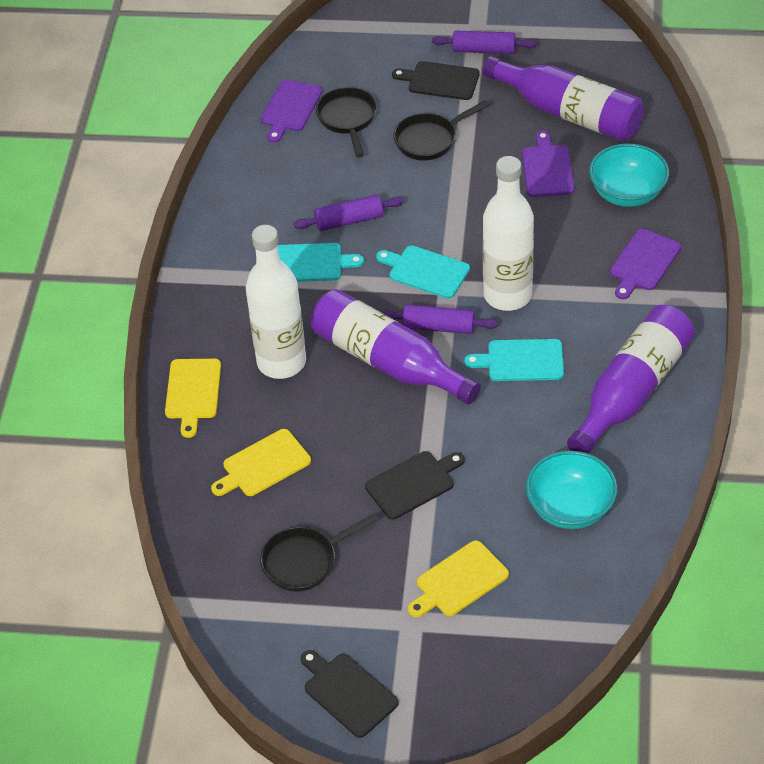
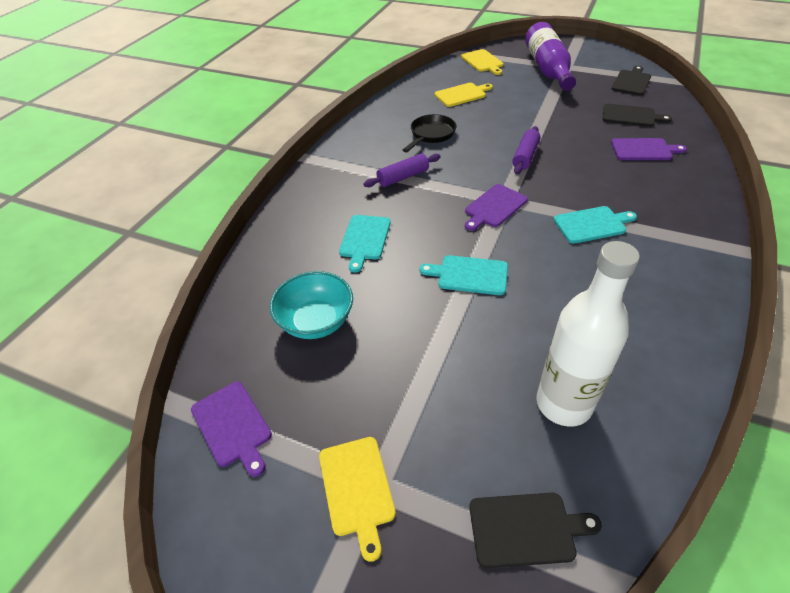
black pan: [260,513,379,592] [316,87,377,158] [394,100,490,161] = 3 -> [403,114,456,152] = 1
purple bottle: [311,289,481,404] [483,56,644,141] [567,305,695,454] = 3 -> [525,22,576,91] = 1
purple rolling pin: [293,195,404,231] [381,305,498,334] [432,31,537,54] = 3 -> [363,153,441,187] [512,126,541,175] = 2
turquoise bowl: [526,451,618,529] [589,143,669,207] = 2 -> [270,271,353,339] = 1
white bottle: [246,225,306,379] [483,156,534,311] = 2 -> [536,241,640,427] = 1

